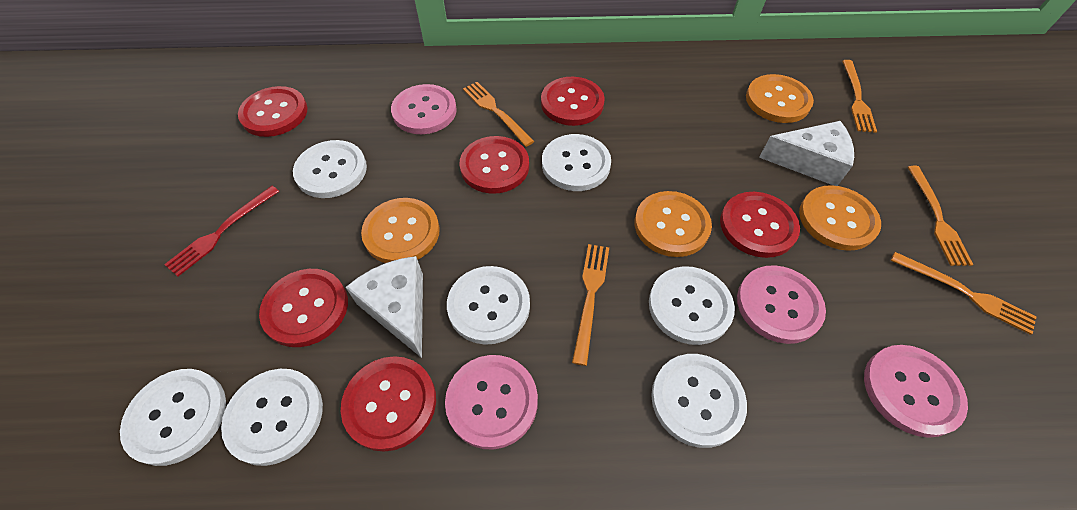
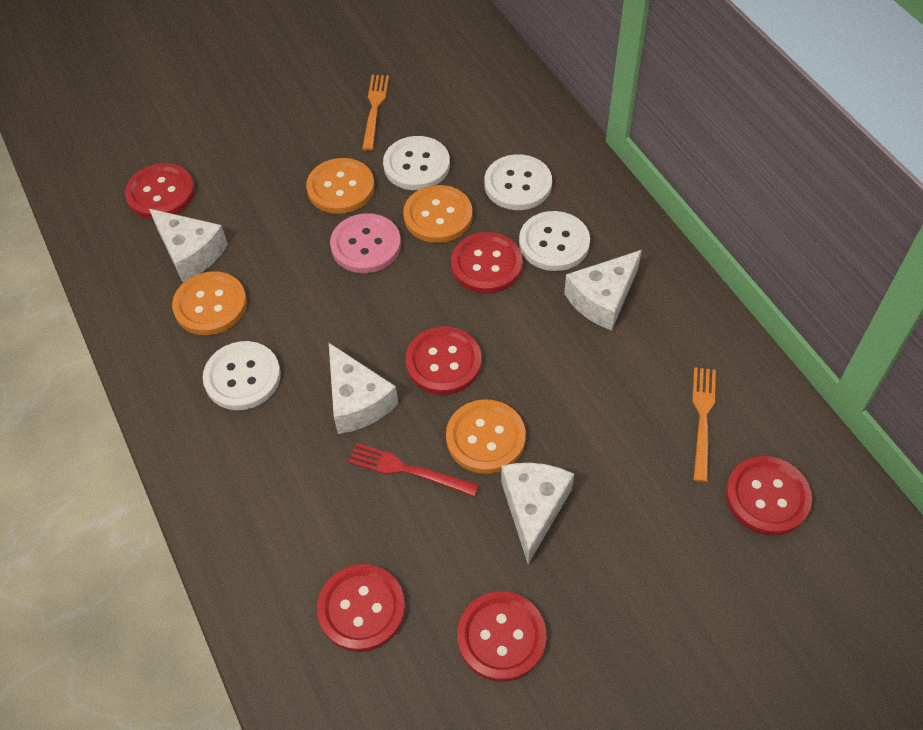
orange fork: [463,82,534,147] [572,244,609,366] [842,60,877,133] [891,252,1036,335] [908,166,974,266] = 5 -> [362,75,389,151] [692,367,716,482] = 2
pink button: [391,84,457,134] [445,355,538,449] [737,265,826,344] [864,345,968,438] = 4 -> [330,213,401,273] = 1
white button: [120,369,226,466] [221,369,323,466] [293,140,367,198] [447,266,530,345] [542,134,611,191] [649,266,735,345] [651,354,747,448] = 7 -> [203,341,281,410] [383,136,450,190] [484,154,552,210] [519,211,590,271] = 4
white cheese: [346,256,423,358] [759,121,854,186] = 2 -> [149,209,228,282] [329,343,398,434] [501,463,574,564] [564,250,642,331] = 4

